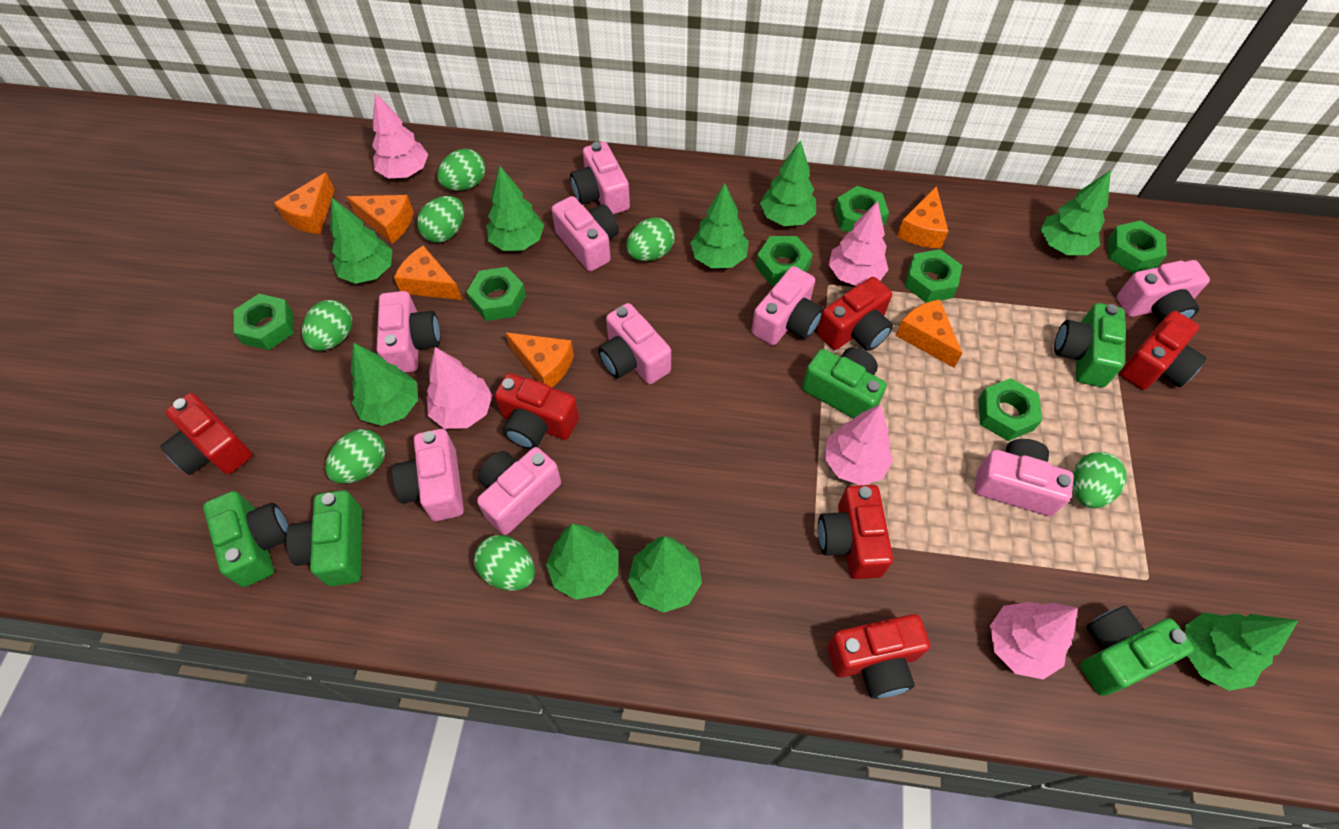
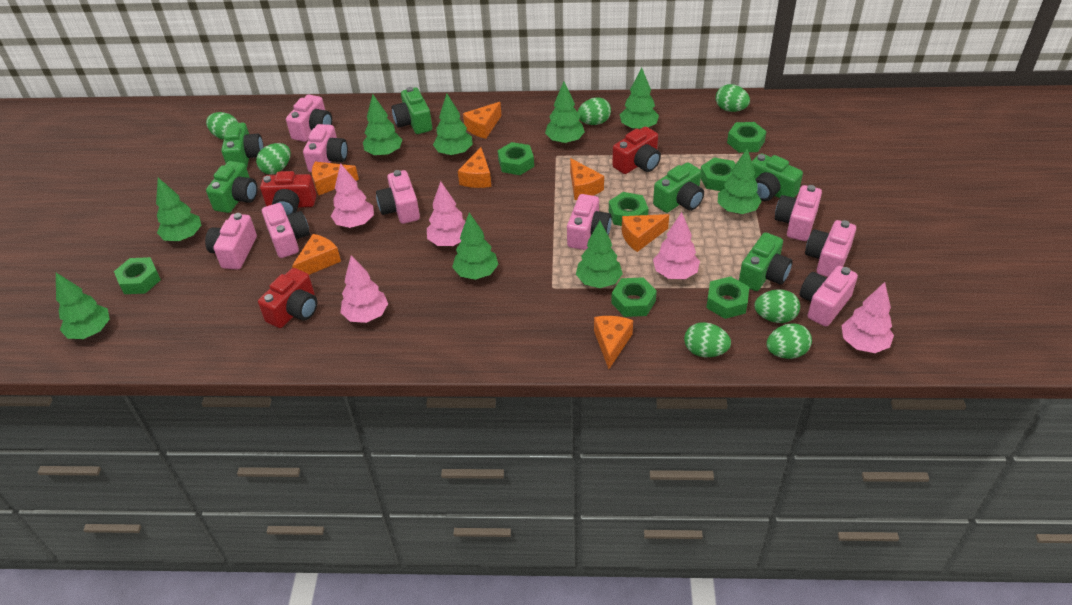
green camera: [203,491,289,587] [286,490,362,586] [802,347,887,419] [1054,303,1126,387] [1080,606,1194,696] = 5 -> [206,161,258,213] [221,122,264,168] [392,87,432,134] [653,162,704,213] [739,232,792,291] [752,153,803,201] = 6
orange cheese: [274,173,335,234] [347,195,414,244] [394,246,462,300] [505,332,574,387] [896,299,962,368] [897,186,949,248] = 6 -> [292,234,341,275] [312,162,359,195] [458,147,491,188] [463,102,502,139] [570,158,604,200] [594,316,633,369] [622,214,669,252] = 7
red camera: [160,393,252,475] [495,373,579,450] [817,277,893,351] [818,485,893,579] [827,614,930,699] [1120,311,1207,390] = 6 -> [258,268,317,328] [260,171,316,215] [612,126,661,174] = 3

